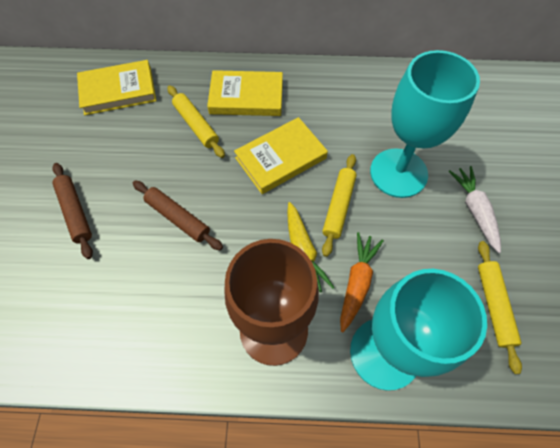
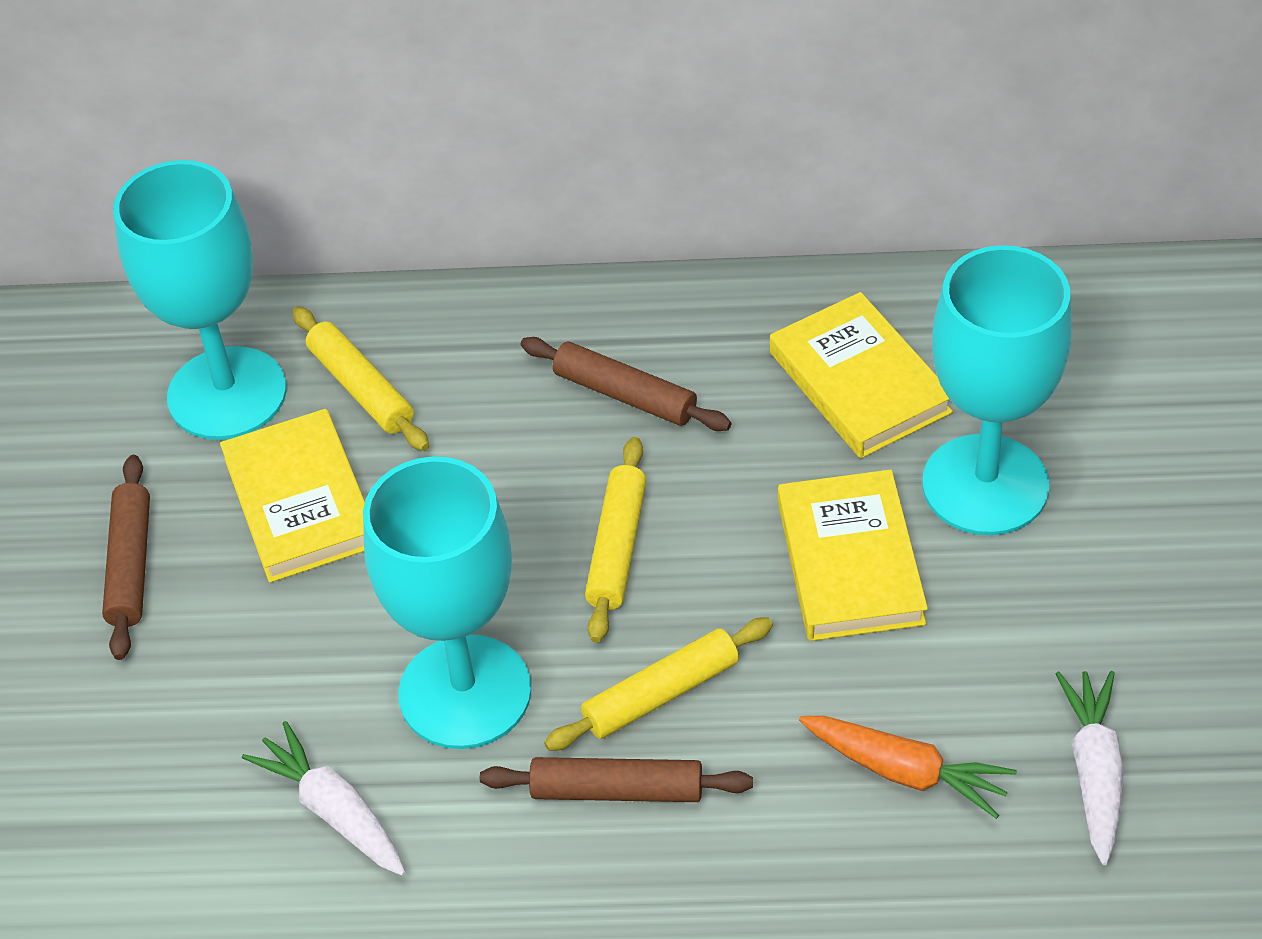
brown goblet: [224,239,319,366] = 1 -> none = 0
brown rolling pin: [52,163,93,259] [133,181,223,251] = 2 -> [102,455,150,660] [480,757,753,802] [521,337,731,431] = 3
turquoise goblet: [350,269,487,391] [370,50,480,198] = 2 -> [113,160,287,440] [363,456,531,749] [922,245,1072,535] = 3
white carrot: [448,166,501,253] = 1 -> [242,721,406,876] [1056,671,1124,865] = 2
yellow carrot: [287,202,334,293] = 1 -> none = 0

